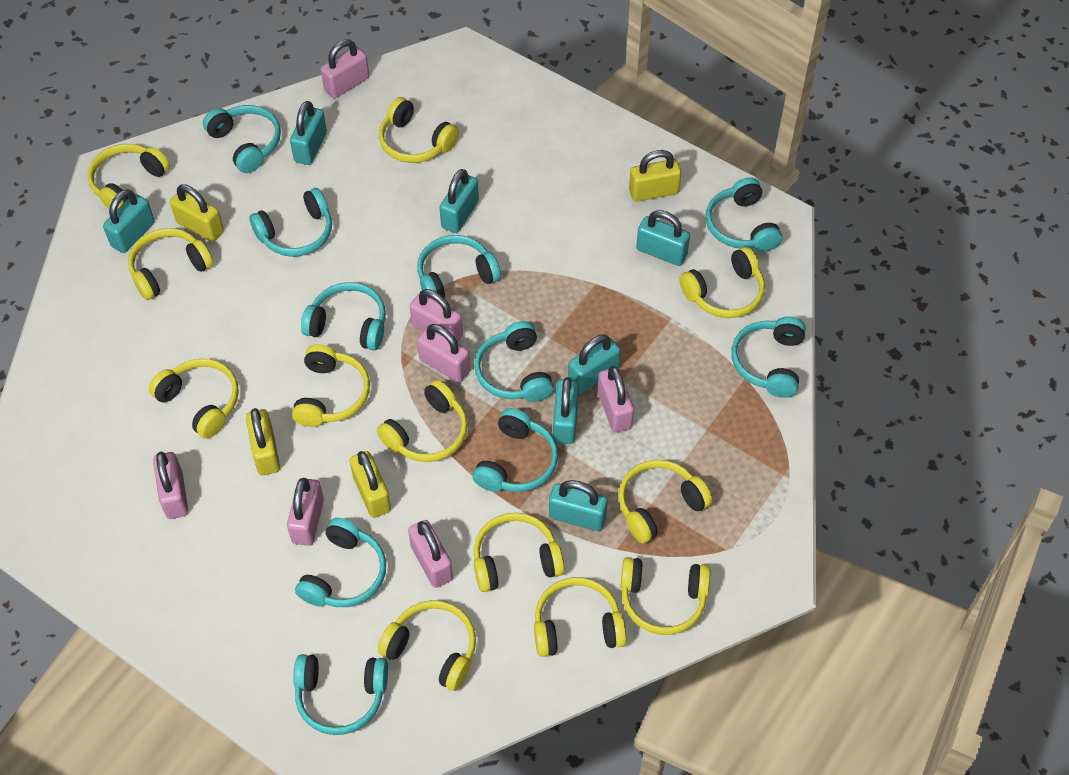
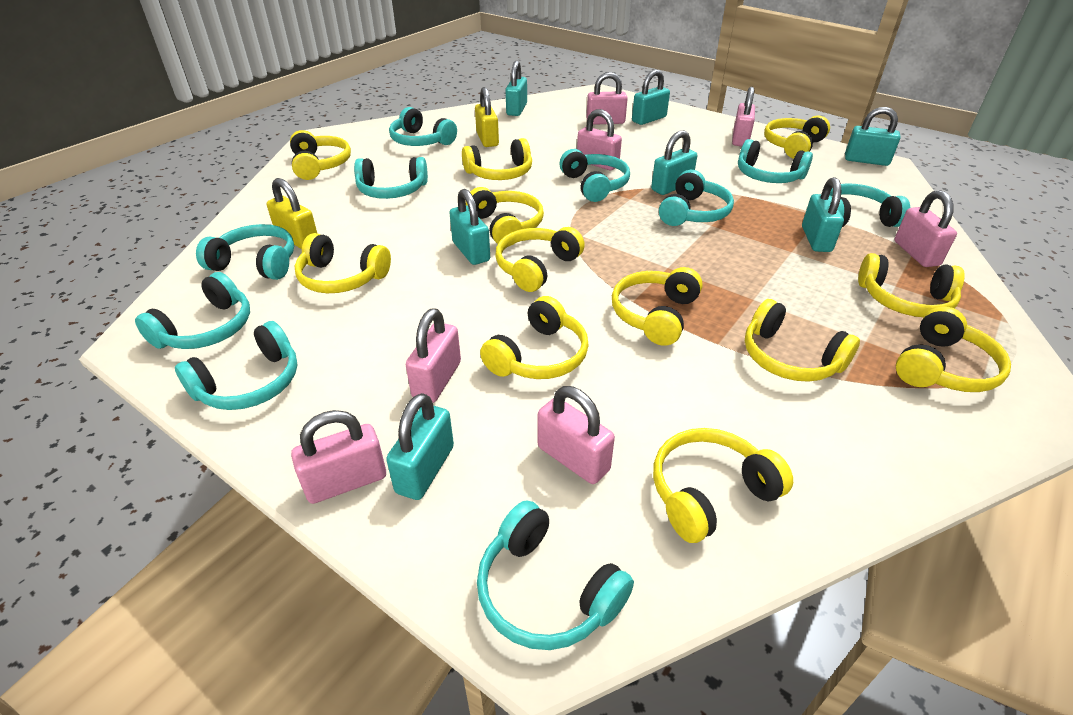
yellow padlock: [170,184,224,242] [246,408,280,475] [350,451,391,518] [629,150,682,202] = 4 -> [267,178,317,249] [475,87,499,147] = 2

